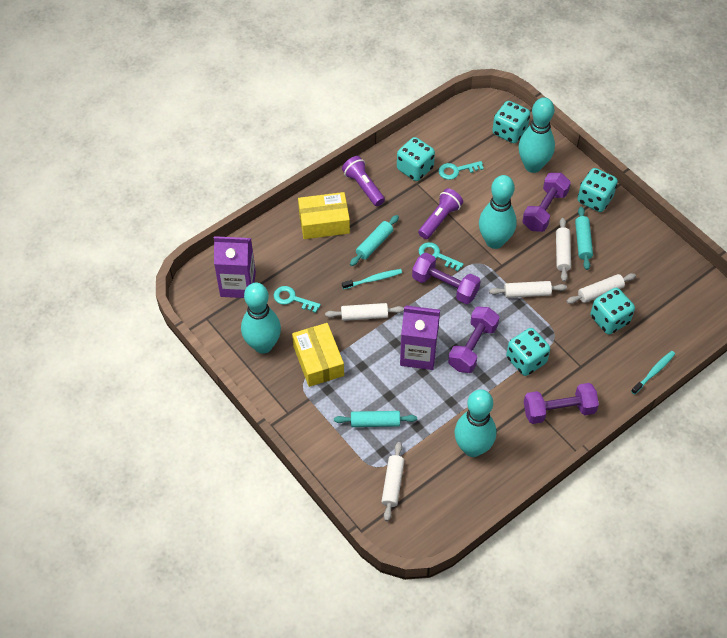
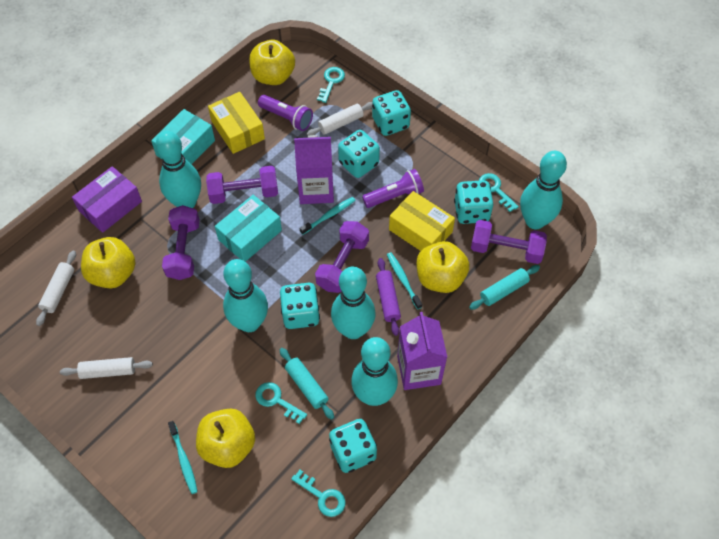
purple box: none = 0 -> [72,166,142,233] = 1
purple rolling pin: none = 0 -> [376,258,401,336] = 1
turquoise bowling pin: [241,283,281,354] [454,389,496,457] [479,175,517,249] [518,97,555,173] = 4 -> [155,131,201,208] [223,259,268,332] [331,266,375,339] [351,337,398,406] [520,151,567,229] = 5
turquoise box: none = 0 -> [151,109,215,164] [215,195,282,262] = 2
turquoise key: [274,286,321,313] [419,242,464,271] [439,161,484,180] = 3 -> [255,382,307,424] [291,470,346,517] [317,67,345,103] [479,173,519,212] = 4
turquoise rolling pin: [334,411,417,427] [350,215,399,266] [575,207,593,270] = 3 -> [280,348,334,420] [469,265,540,310] = 2
turquoise toothbrush: [342,269,402,289] [631,351,675,395] = 2 -> [168,421,198,494] [300,197,356,235] [387,252,422,310] = 3
white rolling pin: [325,303,404,321] [381,442,404,521] [489,281,567,298] [556,218,571,282] [567,273,636,304] = 5 -> [36,251,76,326] [60,357,153,379] [307,102,372,136] = 3
yellow apple: none = 0 -> [81,237,135,288] [196,409,255,468] [249,40,295,85] [417,241,469,293] = 4

